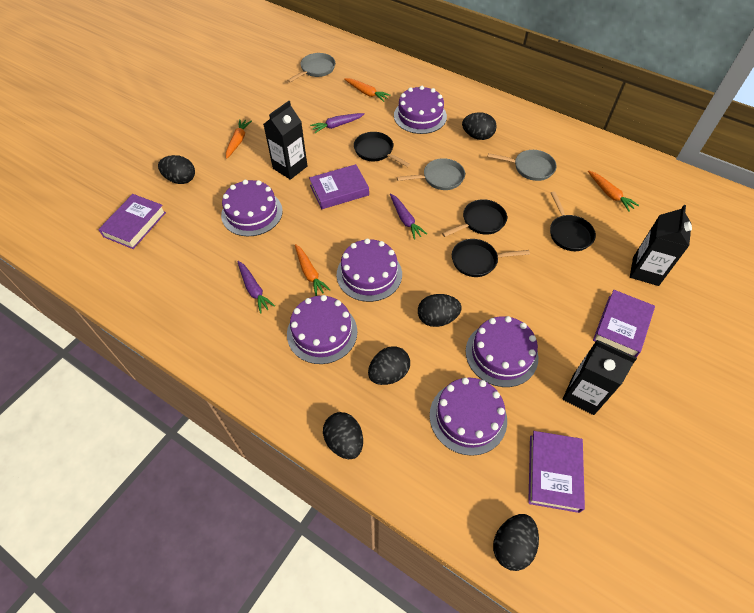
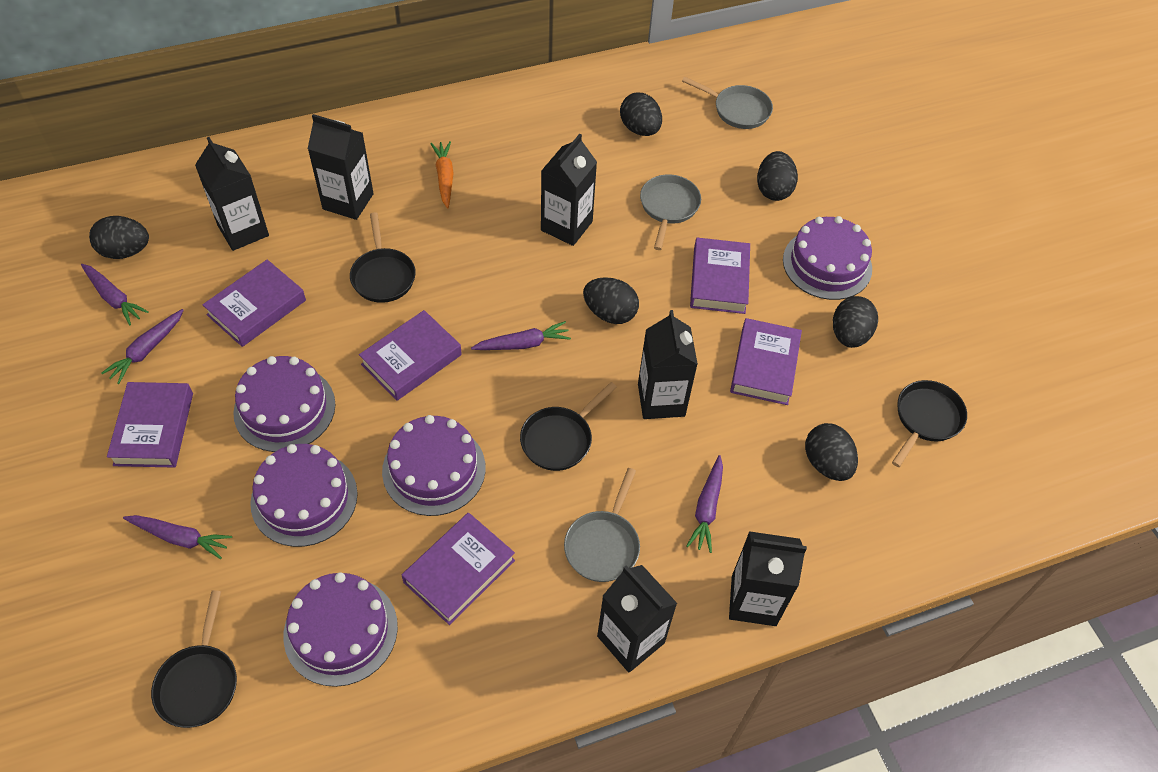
black carton: [263,101,307,180] [563,340,637,415] [630,205,692,286] = 3 -> [195,137,269,251] [308,114,374,220] [541,134,597,246] [597,565,678,672] [638,310,698,419] [729,531,807,626] = 6
orange carrot: [226,119,252,159] [295,244,330,296] [344,78,391,102] [588,170,639,211] = 4 -> [430,141,454,209] = 1
purple book: [98,194,166,249] [309,164,369,209] [528,431,585,513] [593,290,655,357] = 4 -> [107,382,193,468] [202,260,306,347] [359,310,462,401] [402,512,515,625] [690,238,750,314] [730,318,802,405] = 6
purple cake: [221,180,283,236] [287,295,357,364] [337,239,402,302] [394,86,447,134] [430,378,507,456] [466,316,538,387] = 6 -> [233,356,336,452] [250,444,358,547] [283,572,398,687] [382,415,486,516] [783,216,872,300] = 5
purple carrot: [237,261,275,314] [310,113,365,133] [390,193,427,240] = 3 -> [81,264,149,325] [101,309,184,384] [123,515,232,559] [471,321,571,350] [687,455,723,553] = 5

